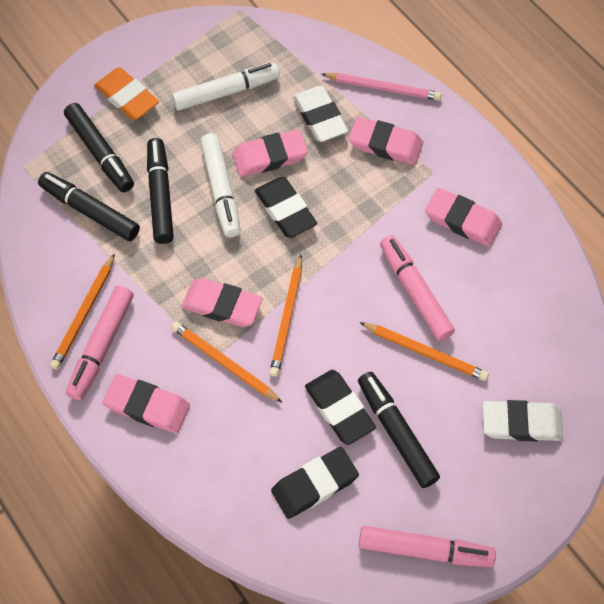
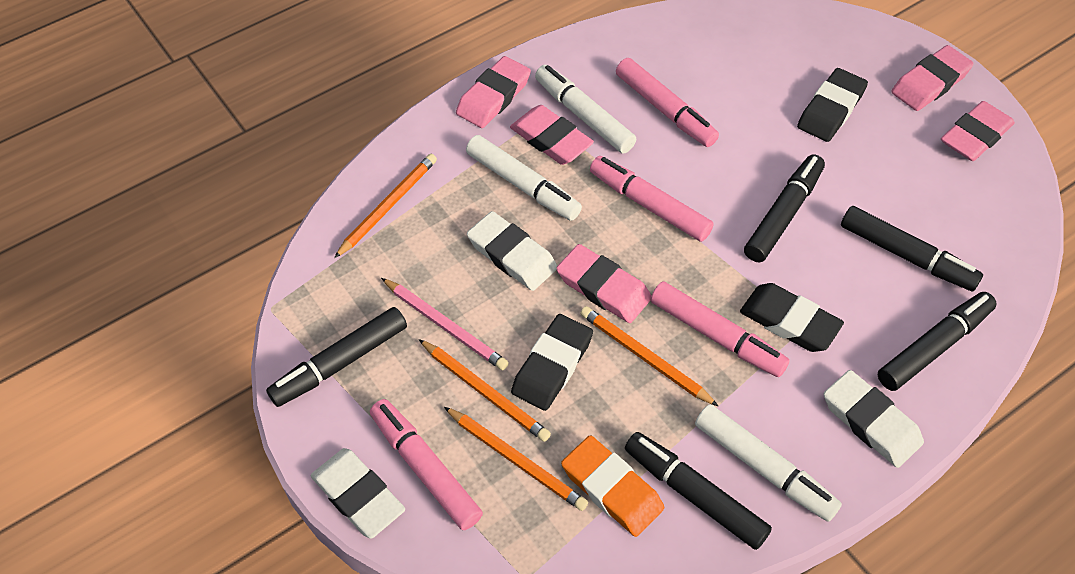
black marker: [38,172,140,241] [64,103,134,192] [147,138,174,244] [358,372,440,488] = 4 -> [266,307,407,407] [625,432,772,550] [744,154,825,262] [841,206,983,291] [878,292,997,391] = 5
pink marker: [66,286,134,401] [359,526,496,567] [380,235,455,341] = 3 -> [370,399,483,530] [590,156,714,242] [616,58,719,147] [651,281,790,377] = 4
white eraser: [293,86,348,142] [483,400,563,442] = 2 -> [311,448,405,539] [467,211,557,291] [824,370,924,468] = 3
white marker: [172,63,280,111] [200,133,241,237] = 2 -> [466,135,582,221] [535,65,636,153] [695,404,842,522] = 3

